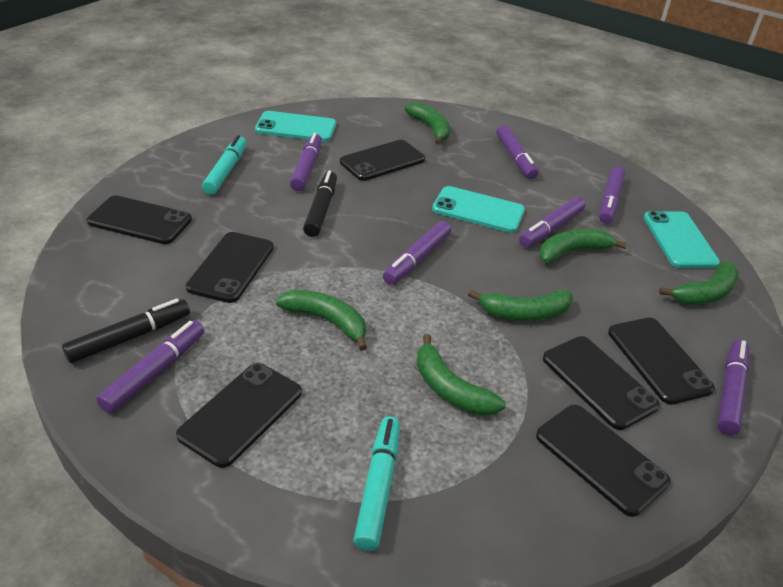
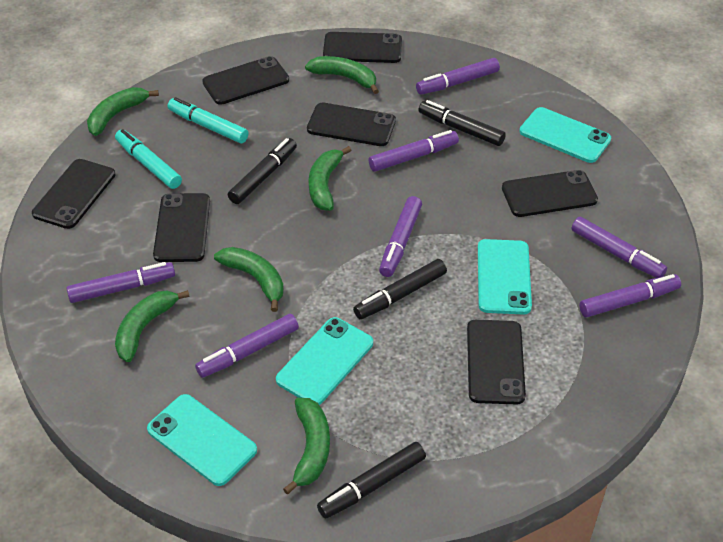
black marker: [62,299,190,363] [303,170,337,237] = 2 -> [228,138,297,204] [317,442,426,519] [353,259,447,320] [418,100,506,146] = 4
turquoise phone: [255,111,336,142] [432,186,525,233] [643,211,720,268] = 3 -> [147,394,257,486] [276,317,373,405] [478,239,532,315] [520,107,611,163] = 4

